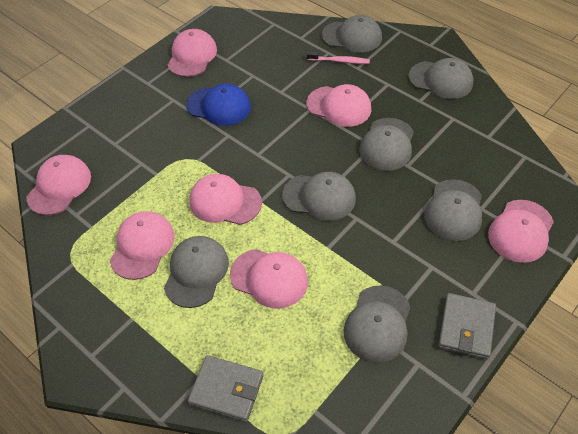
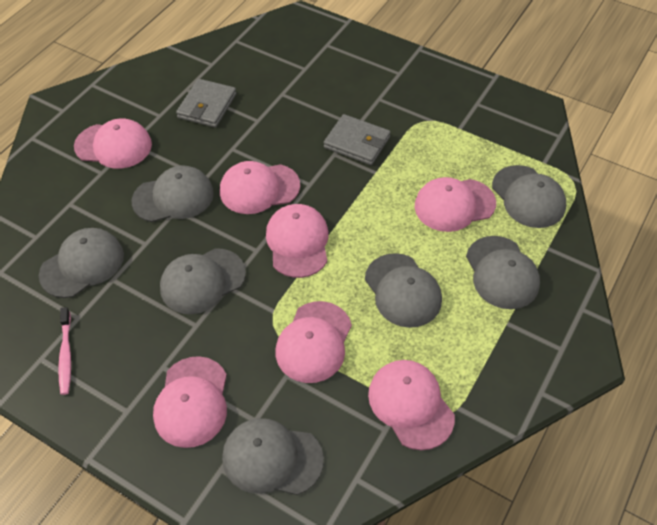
blue cap: [186,84,251,126] = 1 -> none = 0

